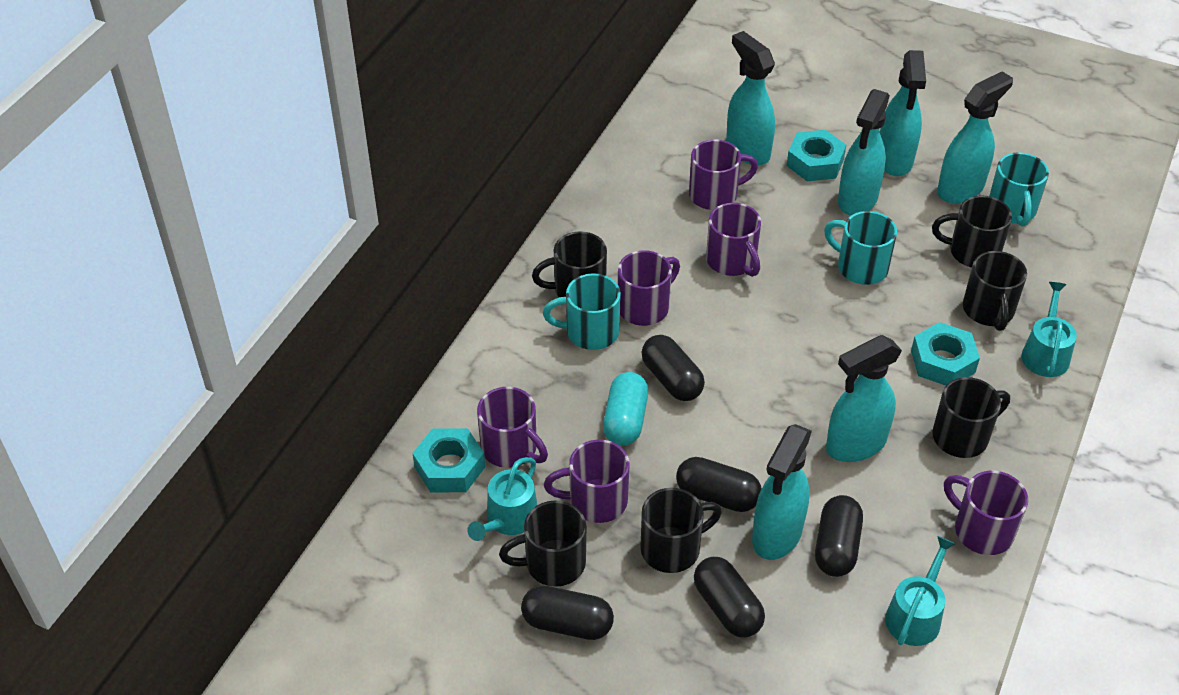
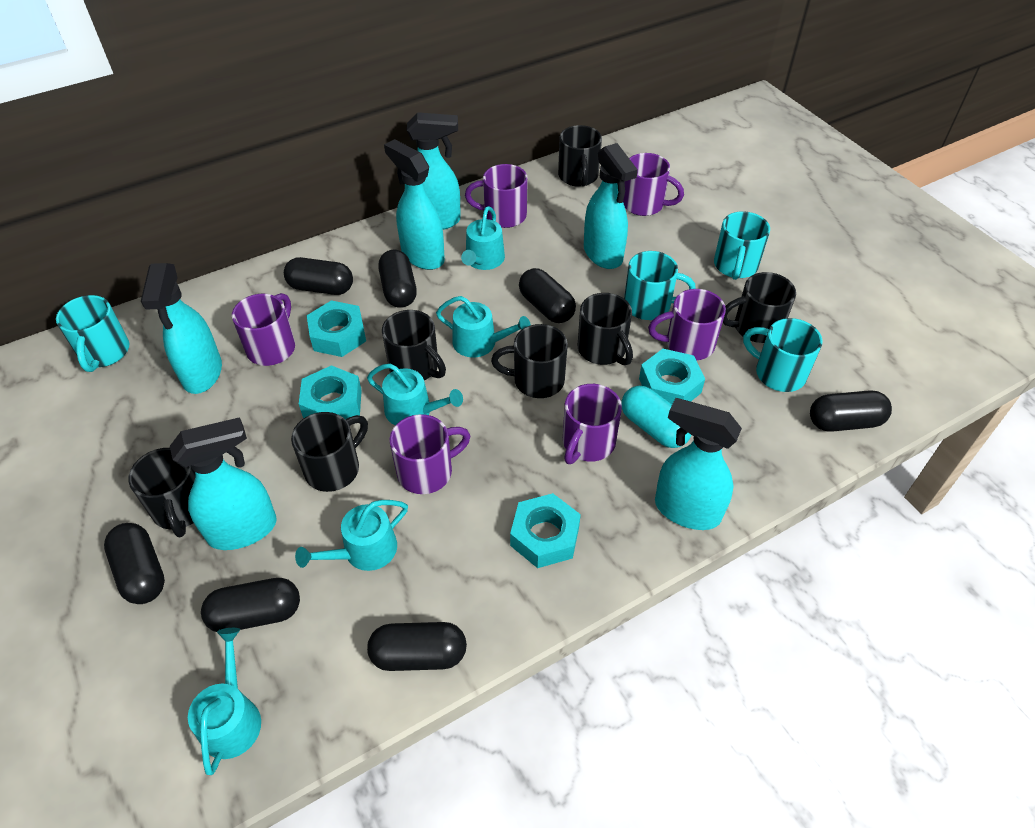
black capsule: [521,585,614,640] [641,335,705,401] [676,457,761,512] [694,557,765,637] [815,495,863,577] = 5 -> [104,523,165,604] [201,578,300,632] [284,257,353,295] [367,622,467,671] [378,250,417,308] [519,268,576,323] [810,390,892,432] = 7
black mug: [499,500,586,587] [532,231,607,297] [640,488,722,573] [932,195,1012,268] [932,377,1010,458] [963,251,1027,331] = 6 -> [128,448,195,538] [291,412,368,492] [382,310,446,380] [491,324,568,398] [558,125,602,187] [578,293,633,366] [723,272,796,343] = 7
turquoise mug: [543,273,621,350] [824,211,897,285] [990,152,1049,227] = 3 -> [56,295,129,372] [624,251,696,320] [714,211,770,280] [743,318,823,392] = 4
turquoise nut: [412,428,485,492] [787,130,846,182] [911,322,980,386] = 3 -> [299,365,362,419] [307,300,366,357] [510,493,581,568] [639,349,705,404] = 4
turquoise watering can: [467,457,537,541] [885,536,956,646] [1021,282,1077,377] = 3 -> [188,628,261,775] [295,500,408,571] [367,364,463,425] [436,296,531,357] [461,206,505,270] = 5

